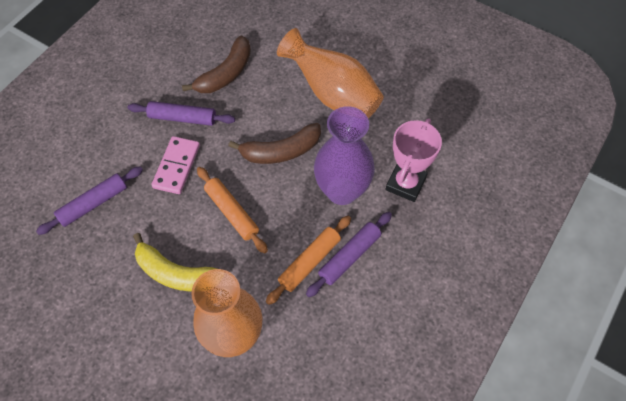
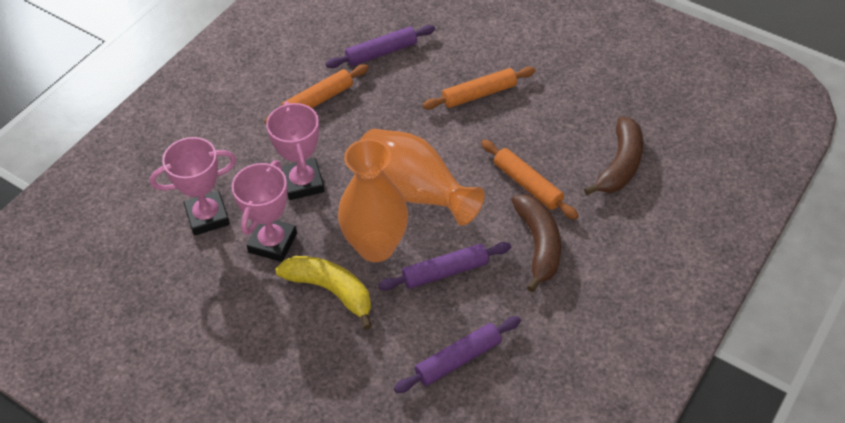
orange rolling pin: [197,167,268,253] [266,216,351,305] = 2 -> [264,64,369,124] [422,67,536,110] [481,140,579,220] = 3
pink domino: [152,136,200,194] = 1 -> none = 0
pink trophy: [385,119,442,202] = 1 -> [150,137,236,236] [232,160,297,262] [266,101,325,200] = 3
purple vase: [314,106,375,205] = 1 -> none = 0

